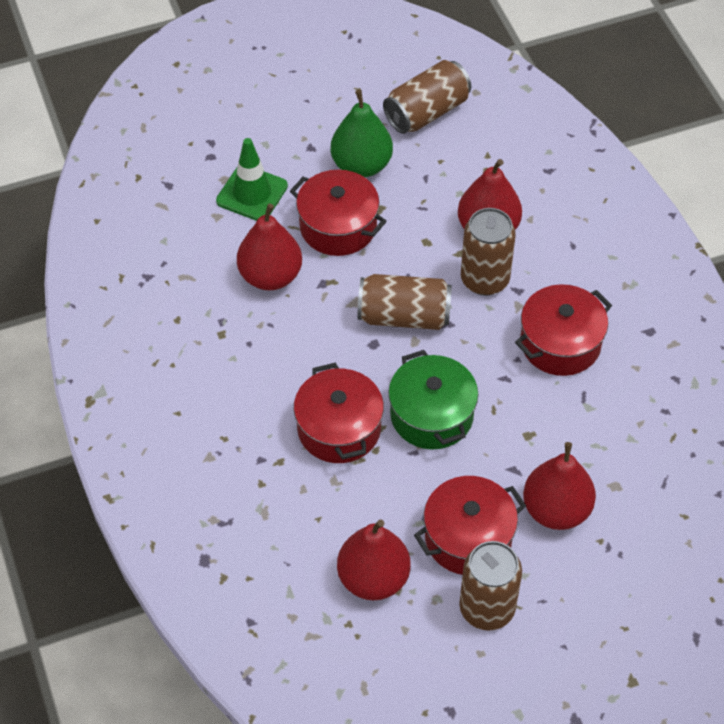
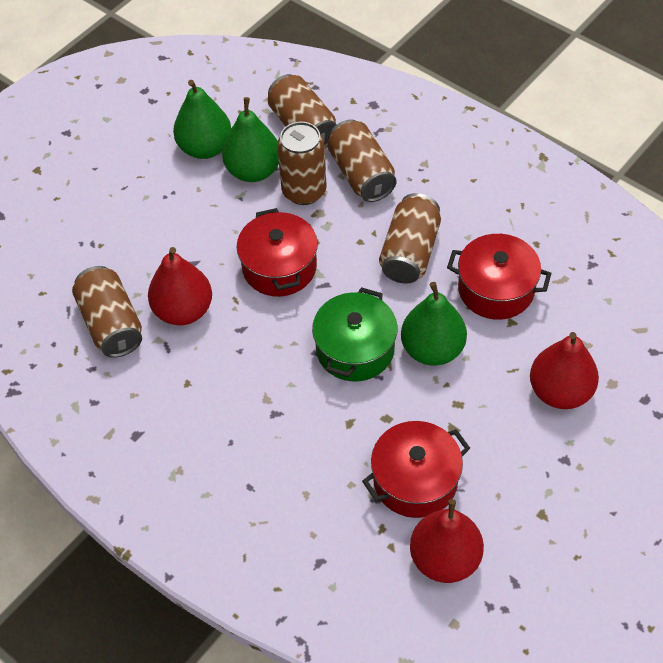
brown can: [358,274,452,330] [383,60,471,134] [459,541,522,630] [461,208,516,296] = 4 -> [72,266,142,358] [268,74,337,148] [277,122,327,205] [327,119,397,202] [379,193,441,284] = 5
green pear: [331,90,393,177] = 1 -> [173,80,231,159] [222,97,279,182] [401,282,467,366] = 3
green traffic cone: [216,138,288,221] = 1 -> none = 0
red pear: [237,204,302,290] [337,519,410,600] [458,159,522,230] [523,442,596,530] = 4 -> [148,247,212,325] [410,499,484,583] [530,332,599,409] = 3
red pot: [290,170,387,256] [294,362,384,463] [414,476,526,575] [515,284,612,376] = 4 -> [237,208,318,296] [362,421,470,518] [447,234,551,320] = 3

